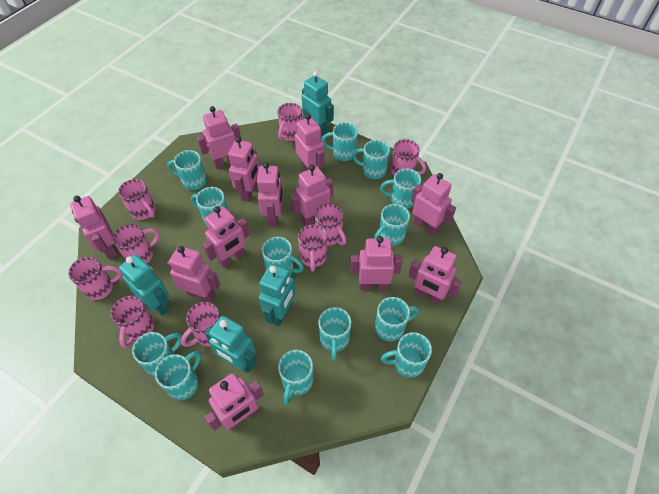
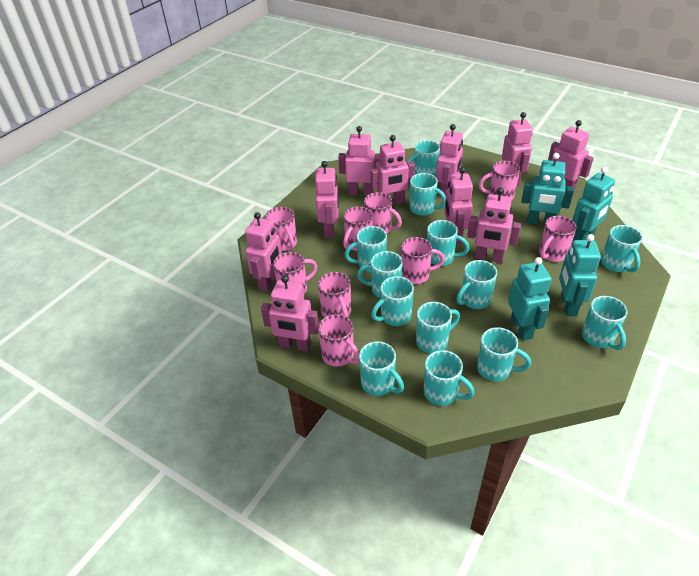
pink robot: [70,196,118,259] [167,246,220,303] [197,106,241,169] [203,206,250,268] [205,373,264,430] [228,137,259,202] [257,162,283,227] [290,165,333,226] [295,114,324,170] [350,236,403,290] [408,246,462,305] [411,173,456,236] = 12 -> [245,212,282,292] [261,275,319,351] [315,161,339,237] [338,126,381,196] [371,135,415,204] [436,124,463,198] [444,167,473,244] [467,188,521,263] [502,112,533,186] [548,120,594,191] = 10

